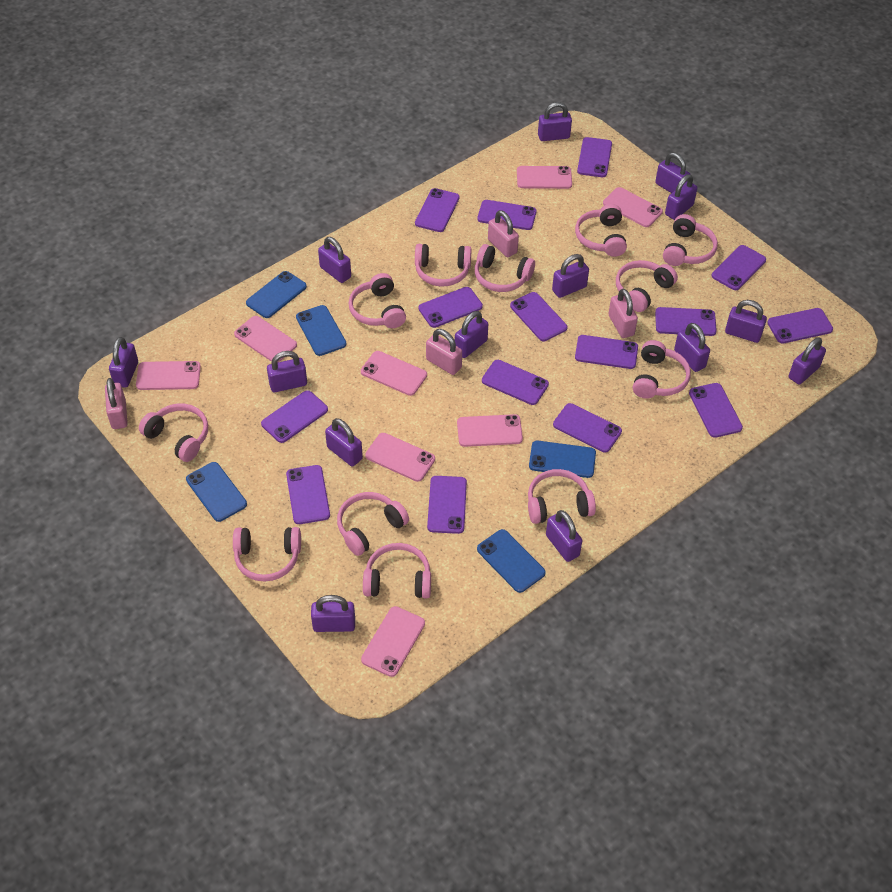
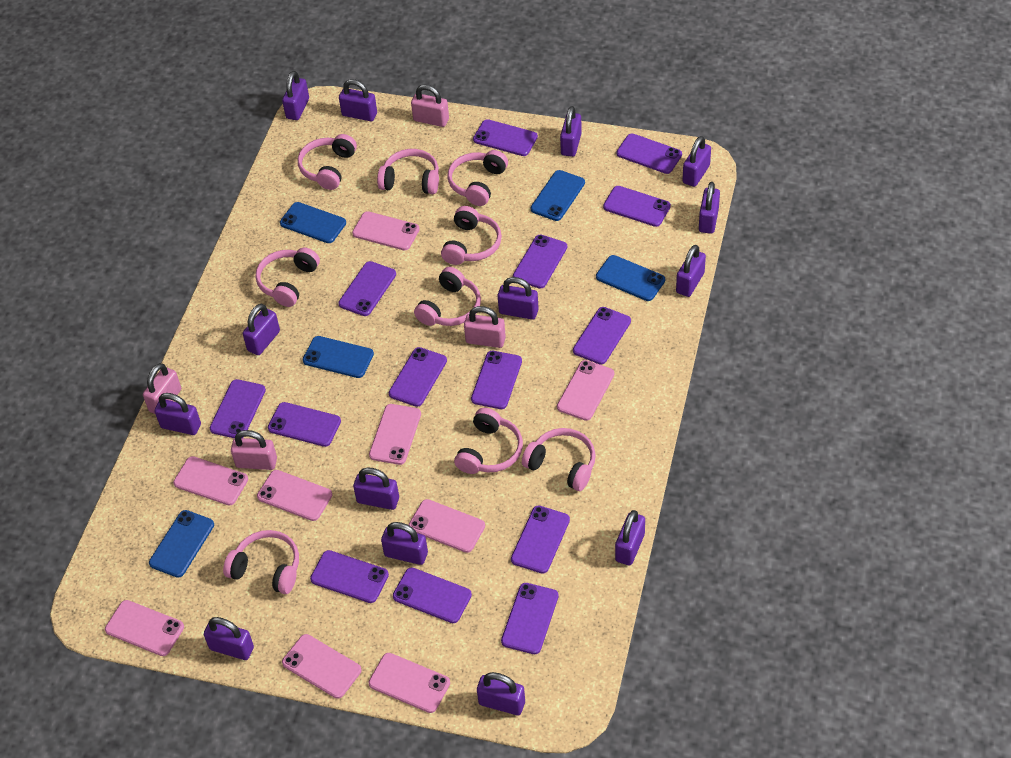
pink headphones: [139,403,208,462] [233,527,301,582] [337,492,409,556] [348,273,406,328] [363,543,431,598] [415,244,472,287] [475,244,535,292] [528,469,596,524] [575,204,627,257] [616,260,678,312] [633,340,691,399] [663,214,718,266] = 12 -> [223,530,299,594] [256,248,320,307] [298,134,357,190] [377,149,439,194] [414,267,481,326] [441,206,502,265] [448,150,508,206] [454,408,523,474] [522,428,596,491] = 9
pink phone: [136,361,201,390] [234,316,297,363] [361,351,427,396] [361,606,425,677] [365,433,435,482] [457,414,523,447] [517,166,572,189] [603,187,663,227] = 8 -> [105,600,184,656] [173,456,248,506] [257,470,332,521] [282,634,362,699] [352,211,420,250] [369,404,421,465] [369,653,450,713] [409,499,485,553] [557,360,614,421] = 9
purple phone: [261,390,328,443] [286,465,330,524] [415,188,460,232] [419,287,483,328] [427,476,467,534] [477,200,537,230] [482,360,549,405] [510,292,567,341] [553,403,622,453] [575,335,638,369] [577,137,612,177] [655,307,717,336] [689,383,743,438] [712,245,766,290] [767,308,833,344] = 15 -> [210,379,266,438] [268,402,341,447] [310,550,389,603] [338,261,396,316] [389,347,447,407] [393,567,472,623] [471,351,522,409] [473,119,538,156] [501,583,559,654] [511,506,570,574] [513,235,567,289] [573,307,631,365] [603,186,671,227] [616,134,682,174] = 14

